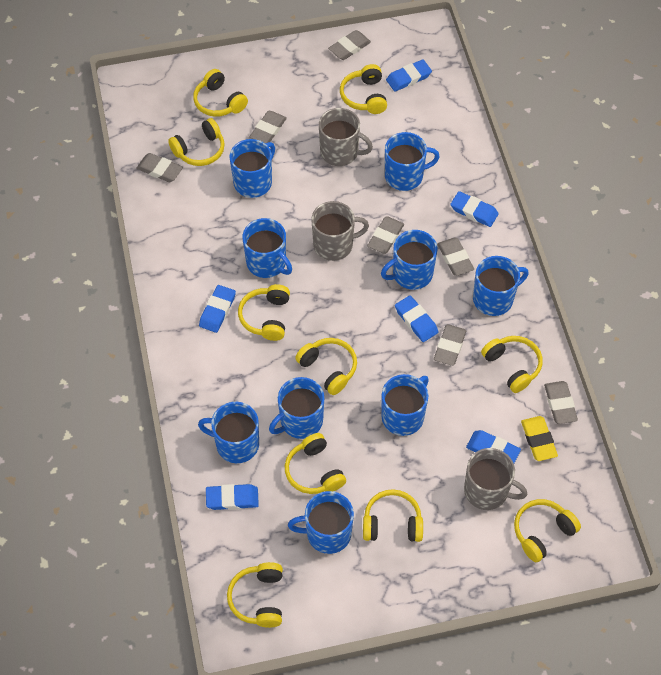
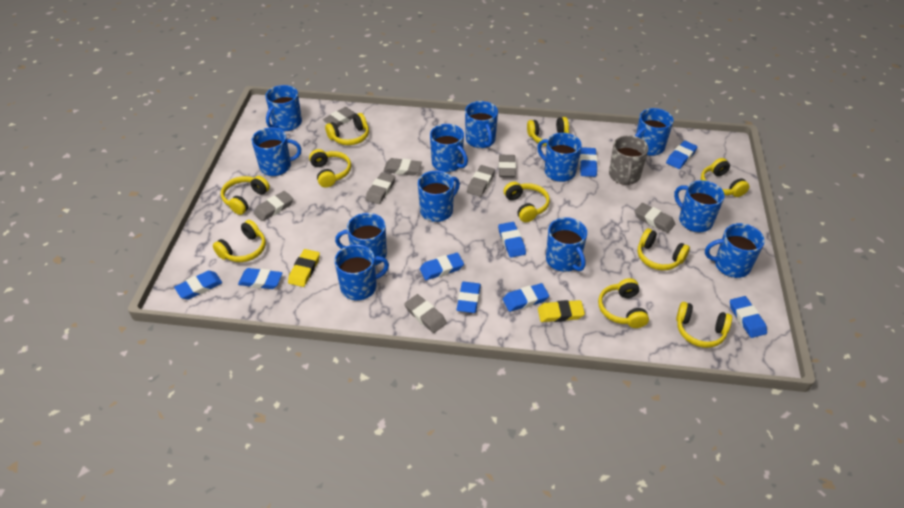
blue eraser: [199,285,236,333] [206,484,259,510] [386,59,432,92] [395,295,439,342] [450,191,499,227] [466,430,521,463] = 6 -> [174,271,222,300] [238,268,282,289] [420,253,464,280] [457,282,481,313] [498,222,526,258] [503,283,549,312] [580,147,597,177] [666,141,697,169] [730,296,767,338] = 9
blue mug: [198,402,259,463] [229,139,275,198] [242,218,292,278] [269,377,324,439] [288,491,354,554] [381,230,438,290] [381,374,429,436] [385,132,440,191] [473,256,529,316] = 9 -> [252,127,301,176] [265,85,302,131] [334,245,389,300] [335,213,387,266] [418,171,460,222] [430,124,468,172] [465,101,498,148] [537,133,582,182] [546,217,587,272] [635,108,674,156] [674,180,724,233] [705,223,765,278] = 12
grey eraser: [136,153,183,182] [249,111,287,143] [328,30,371,60] [367,216,404,254] [434,324,466,366] [437,238,474,276] [544,381,578,424] = 7 -> [254,191,293,221] [323,107,356,127] [365,172,395,204] [383,158,422,176] [404,294,447,333] [467,165,495,197] [499,155,516,177] [634,203,675,233] = 8
grey mug: [311,201,369,261] [319,108,373,166] [464,448,527,510] = 3 -> [609,135,649,185] = 1
yellow eraser: [521,416,558,461] = 1 -> [288,249,320,287] [538,300,585,322] = 2

